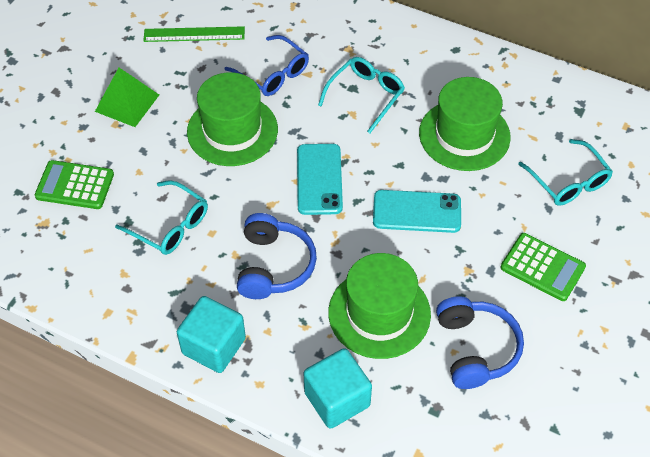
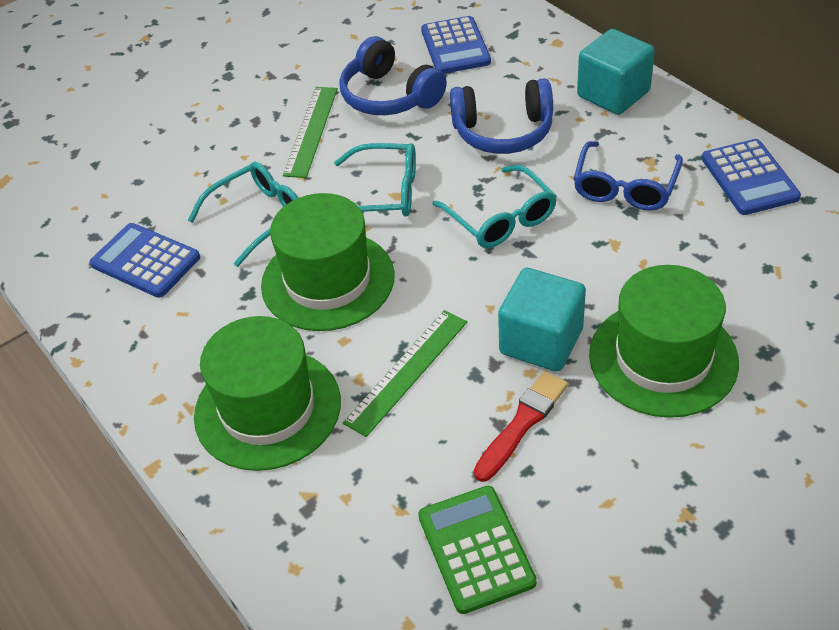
blue calculator: none = 0 -> [90,223,200,298] [421,16,491,74] [702,139,801,215] = 3
green calculator: [35,160,114,209] [501,233,586,301] = 2 -> [418,486,537,614] = 1
green pyramid: [95,68,159,127] = 1 -> none = 0
green ruler: [143,26,245,42] = 1 -> [283,87,338,178] [343,310,467,437] = 2
red brush: none = 0 -> [474,371,568,482] = 1
turquoise phone: [297,144,343,215] [373,190,461,233] = 2 -> none = 0

